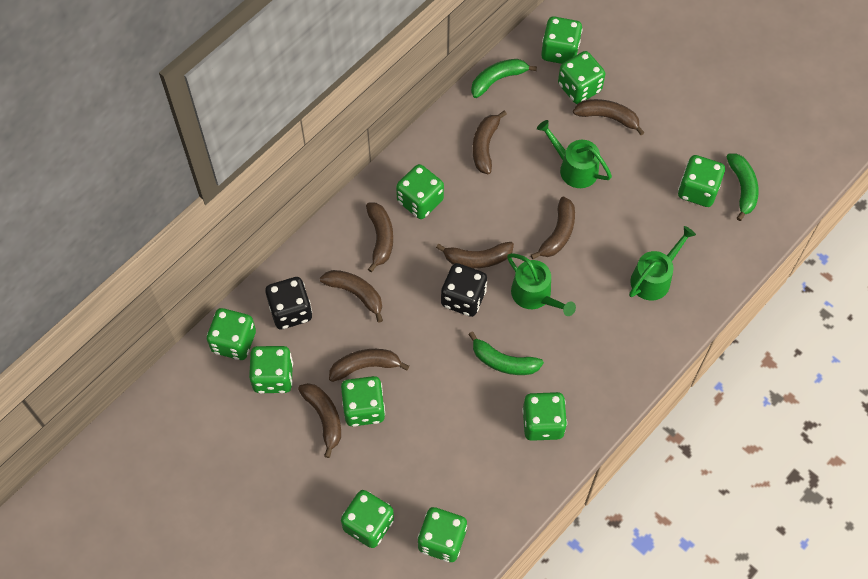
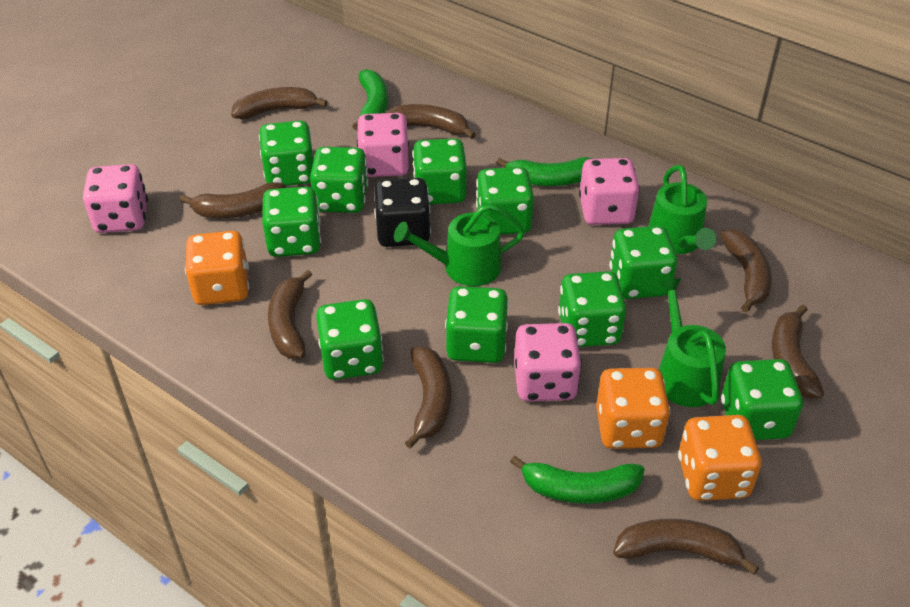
black dice: [265,277,312,329] [441,263,487,317] = 2 -> [374,178,431,247] = 1
orange dice: none = 0 -> [185,231,249,305] [596,368,671,449] [678,415,762,501] = 3
pink dice: none = 0 -> [83,164,148,233] [357,113,409,177] [514,323,582,401] [579,158,640,225] = 4

